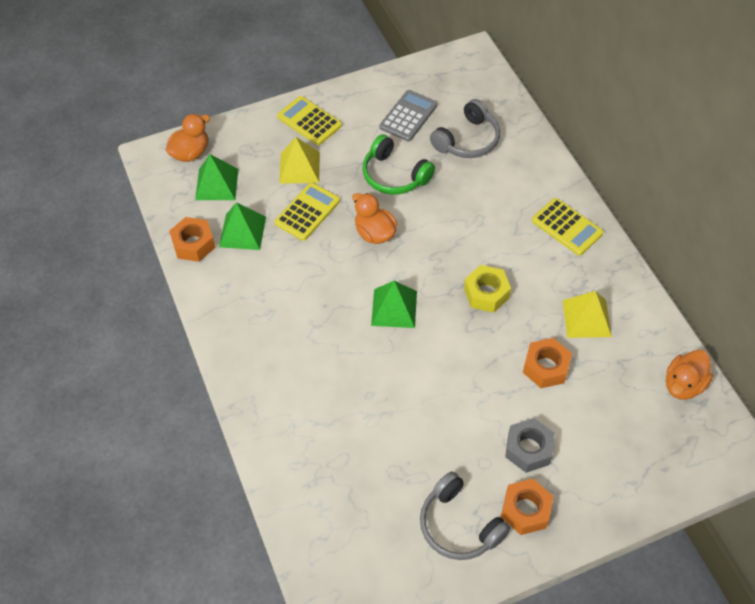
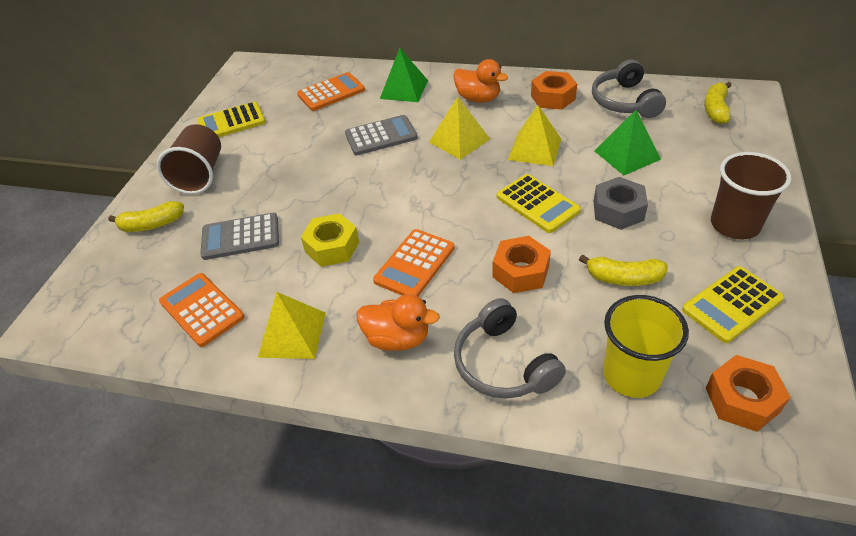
brown cup: none = 0 -> [157,124,221,194] [711,152,791,239] = 2
green headphones: [362,134,435,195] = 1 -> none = 0
green pyramid: [195,154,238,200] [219,202,266,250] [371,281,417,328] = 3 -> [380,48,428,102] [595,110,661,175] = 2
grey calculator: [380,90,438,141] = 1 -> [200,213,279,260] [345,115,417,155] = 2
orange calculator: none = 0 -> [159,273,244,347] [297,72,365,111] [373,229,455,296] = 3
orange duck: [166,114,210,162] [352,193,397,244] [666,350,713,400] = 3 -> [357,294,440,351] [453,59,508,103] = 2
yellow banana: none = 0 -> [108,201,184,232] [579,254,668,286] [704,82,732,124] = 3
yellow cup: none = 0 -> [603,295,689,398] = 1
yellow pyramid: [279,137,320,184] [563,291,612,338] = 2 -> [258,292,326,359] [429,97,490,160] [508,105,561,166] = 3

